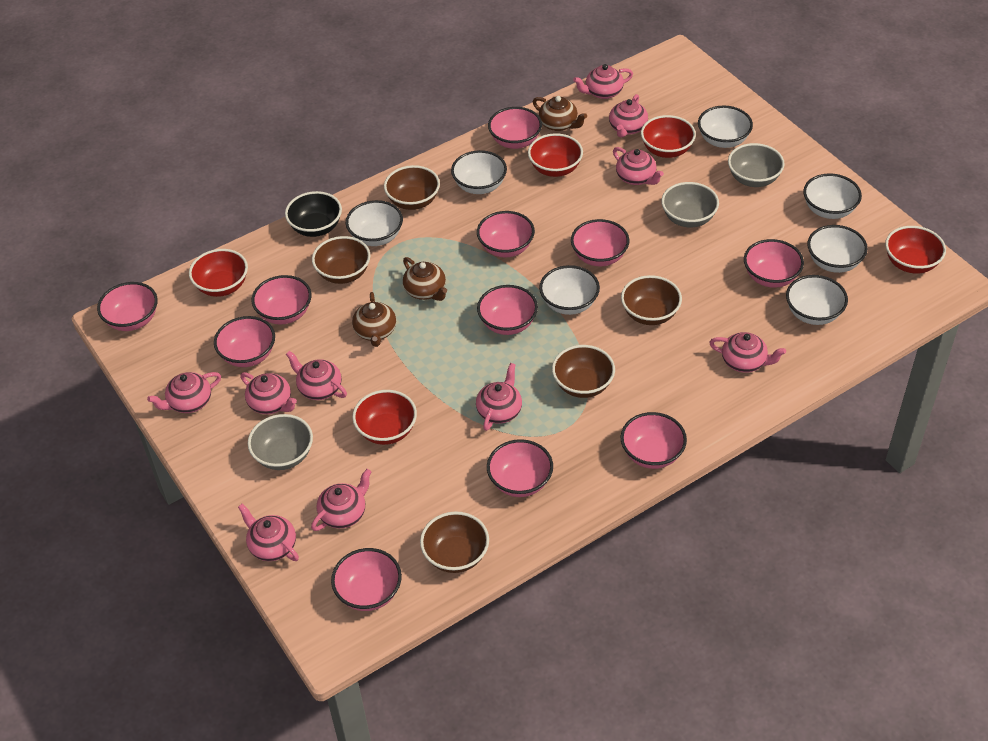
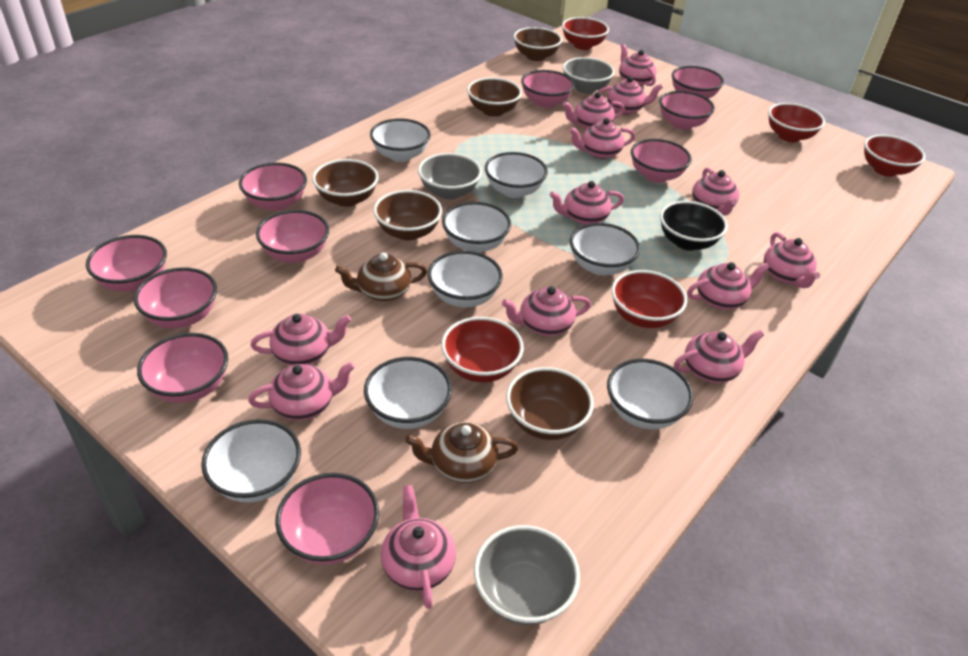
brown teapot: [352,292,396,347] [403,257,447,301] [533,96,587,131] = 3 -> [335,253,427,301] [405,422,519,483] = 2
pink bowl: [97,282,158,331] [214,316,275,367] [251,275,312,324] [331,548,402,611] [477,211,535,257] [477,285,538,335] [487,439,553,497] [488,107,542,149] [571,219,629,266] [621,412,687,469] [744,239,804,288] = 11 -> [86,235,167,292] [134,267,217,328] [137,333,228,403] [239,162,307,211] [256,210,329,263] [275,473,379,565] [521,70,575,108] [631,139,691,183] [659,91,715,130] [672,66,724,99] = 10
pink teapot: [147,372,221,413] [238,504,299,561] [240,372,297,414] [286,351,347,400] [311,469,372,531] [476,363,522,431] [573,64,633,99] [609,94,648,138] [613,147,664,185] [709,332,786,373] = 10 -> [248,362,355,420] [251,314,351,366] [381,485,456,609] [502,286,591,336] [550,181,624,225] [563,92,625,129] [569,118,635,159] [598,76,663,115] [619,44,656,86] [674,330,764,383] [687,262,770,310] [692,168,739,215] [764,232,820,288] = 13
white bowl: [346,200,403,246] [451,150,507,194] [539,265,600,315] [698,105,753,148] [786,275,848,325] [803,173,862,219] [807,225,868,273] = 7 -> [201,419,301,503] [364,357,452,429] [370,118,431,162] [428,251,503,307] [442,202,511,253] [485,152,548,198] [570,223,640,275] [607,359,693,429] = 8

